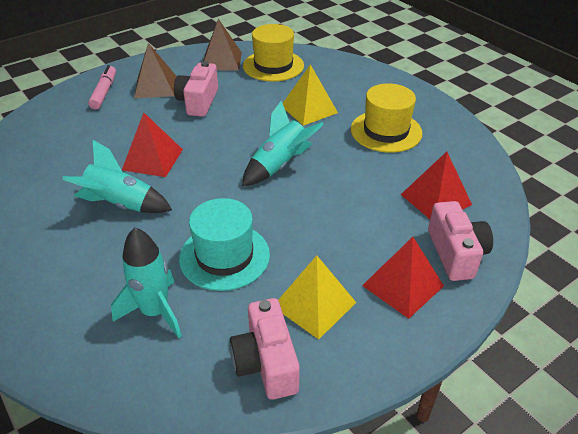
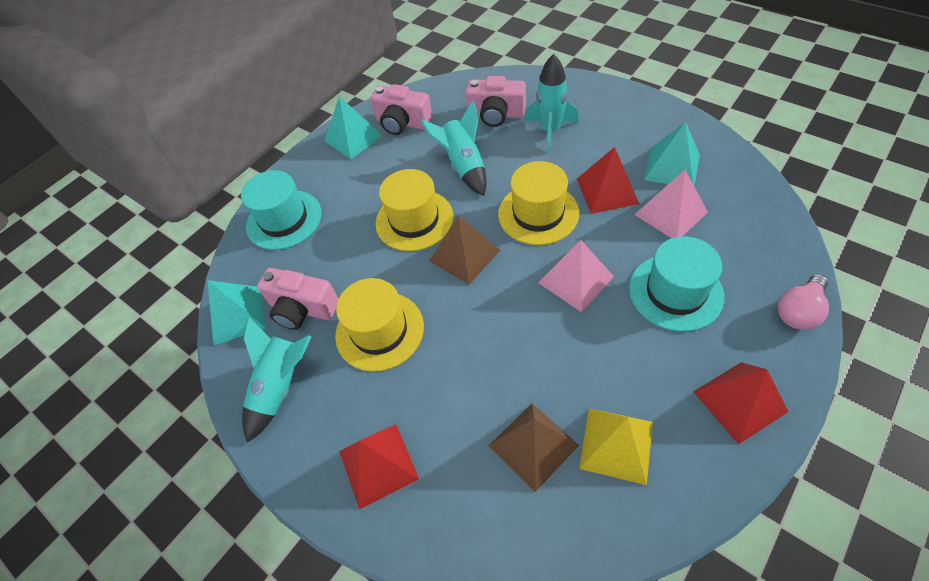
pink light bulb: none = 0 -> [778,274,829,330] = 1
pink marker: [88,65,116,110] = 1 -> none = 0
pink pyramid: none = 0 -> [538,240,614,312] [634,170,708,238] = 2
turquoise hat: [179,198,270,291] = 1 -> [241,170,321,250] [629,236,724,332] = 2
turquoise pyramid: none = 0 -> [207,280,266,345] [324,96,383,159] [644,122,700,185] = 3
yellow hat: [243,24,304,82] [351,83,422,153] = 2 -> [335,278,424,372] [375,169,453,251] [498,161,579,245] = 3
yellow pyramid: [278,255,356,339] [283,64,338,126] = 2 -> [579,408,653,485] = 1

